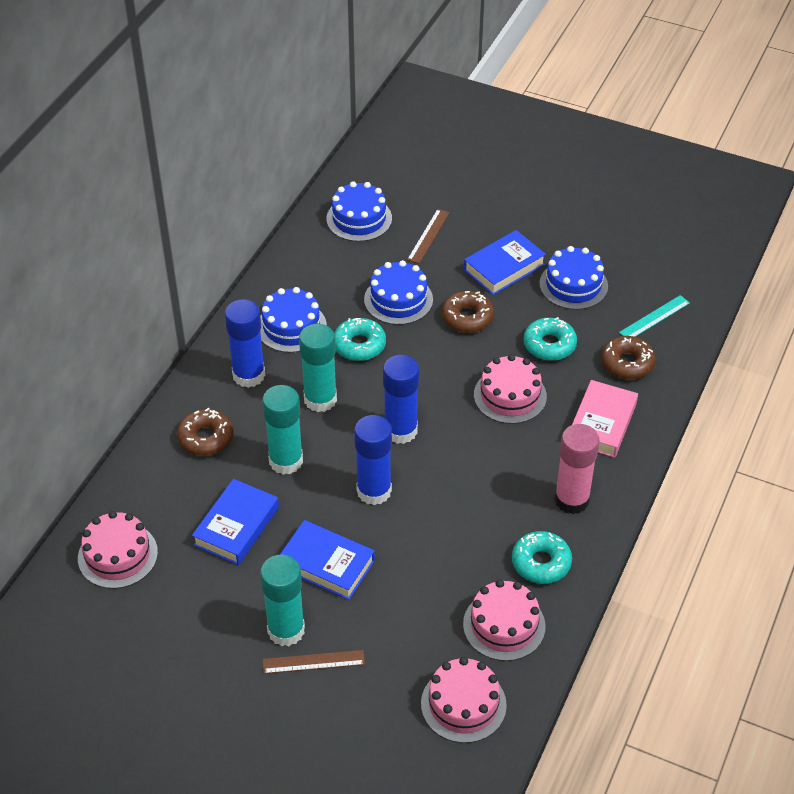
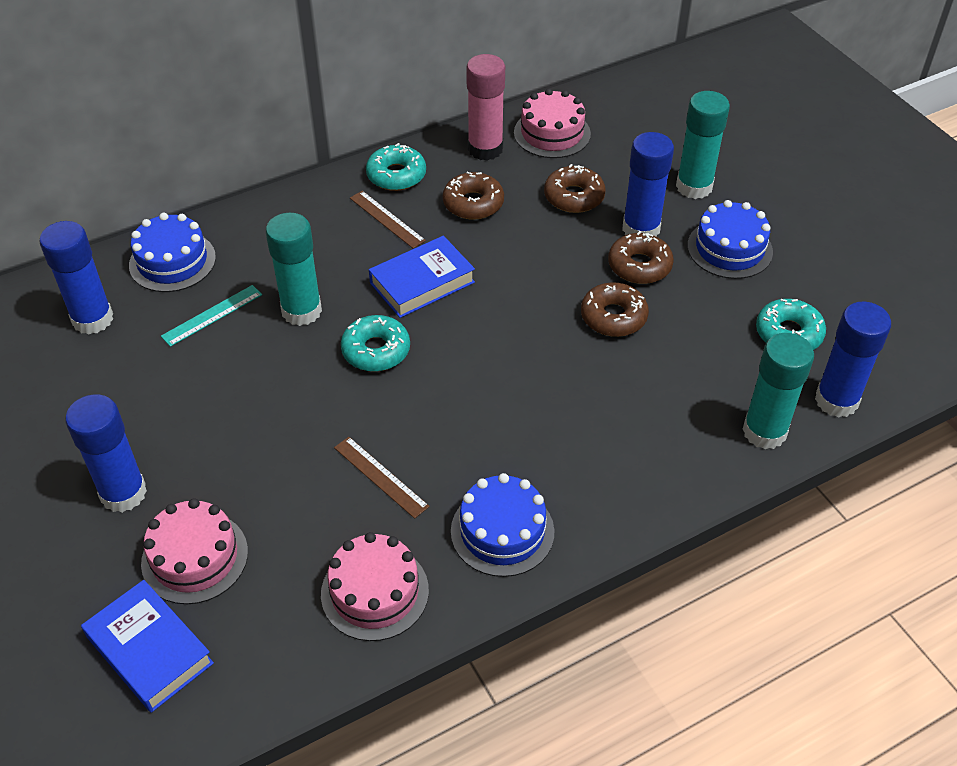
blue book: [192,479,279,565] [280,520,375,600] [464,230,546,295] = 3 -> [81,580,214,713] [369,236,475,318] = 2
blue cake: [260,287,327,353] [326,181,392,242] [364,260,433,325] [539,246,608,310] = 4 -> [129,213,216,292] [451,473,554,577] [687,200,773,279] = 3
blue glue stick: [225,299,265,388] [354,415,392,505] [383,355,419,444] = 3 -> [39,221,113,334] [65,395,147,512] [622,132,674,237] [815,302,891,418] = 4
brown donut: [177,408,233,456] [442,291,494,333] [601,336,656,380] = 3 -> [443,172,504,220] [544,164,606,213] [581,282,649,337] [608,231,674,284] = 4
pink book: [572,380,638,458] = 1 -> none = 0
pink cake: [78,511,158,589] [421,657,507,743] [463,580,546,661] [474,354,547,424] = 4 -> [141,498,248,604] [321,532,429,641] [514,88,591,158] = 3

